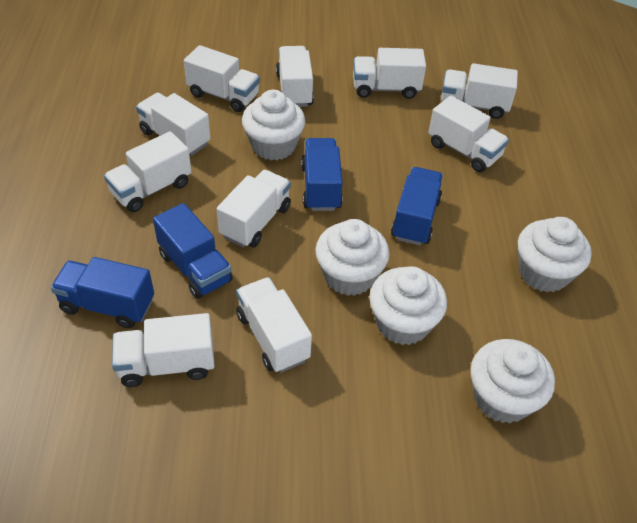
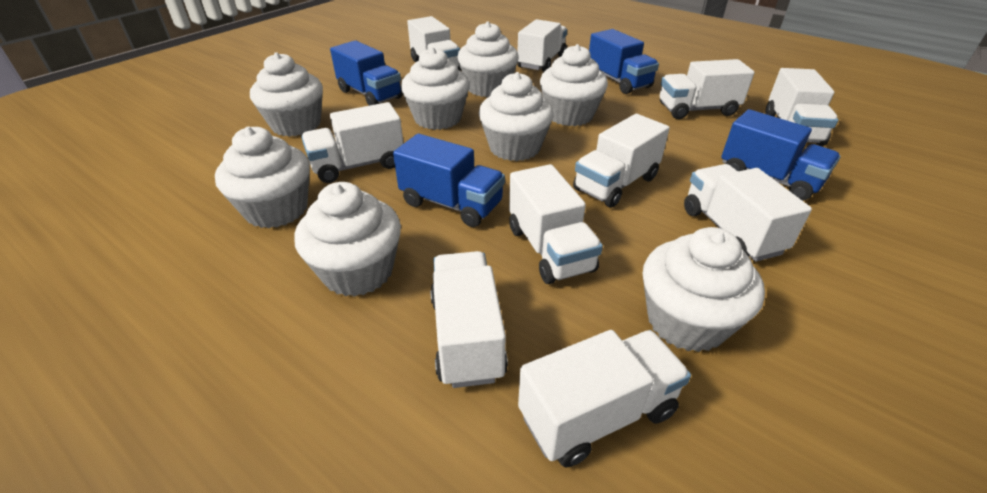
white cupcake: [242,90,305,160] [315,219,390,296] [369,266,447,345] [471,339,555,423] [518,217,592,292] = 5 -> [215,126,310,228] [250,52,323,137] [294,182,401,297] [401,47,469,130] [457,21,519,97] [479,72,554,161] [540,44,608,126] [643,227,765,352] = 8

